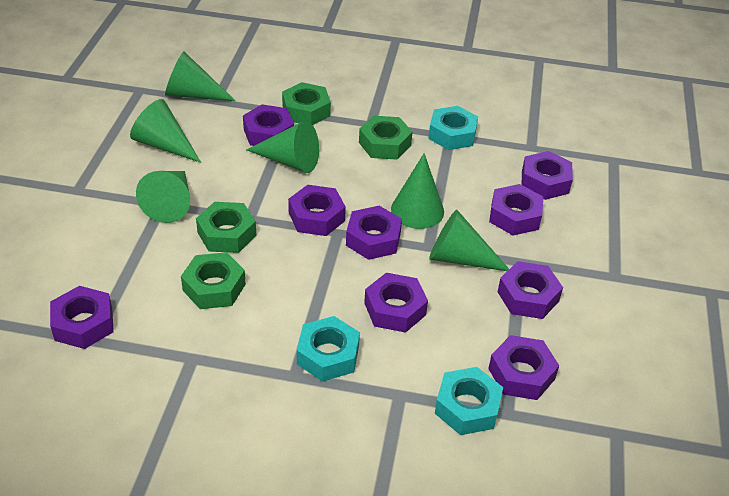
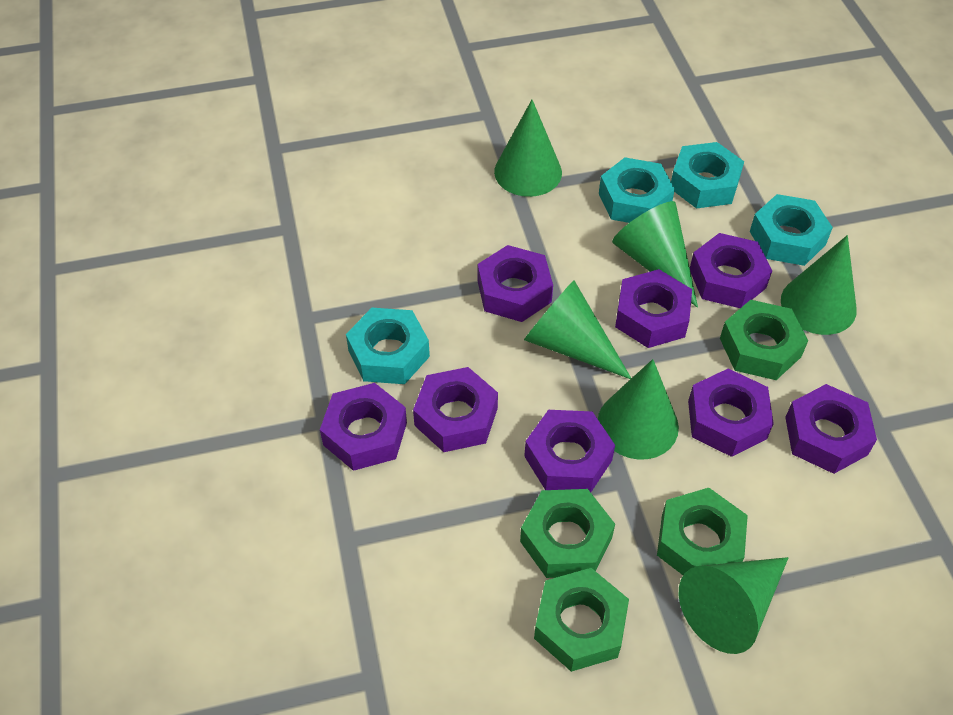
purple nut: [50,286,114,349] [243,104,294,146] [288,185,346,236] [346,206,402,260] [364,273,428,333] [488,335,559,400] [489,184,544,236] [498,261,563,319] [522,151,573,200] = 9 -> [320,383,407,471] [413,367,498,452] [478,245,553,322] [524,410,615,492] [615,269,692,348] [688,369,774,457] [690,233,772,308] [785,384,877,474] = 8
turquoise nut: [297,316,360,382] [428,106,478,150] [435,367,503,435] = 3 -> [346,308,430,384] [599,157,675,223] [671,142,744,208] [750,194,833,266] = 4

